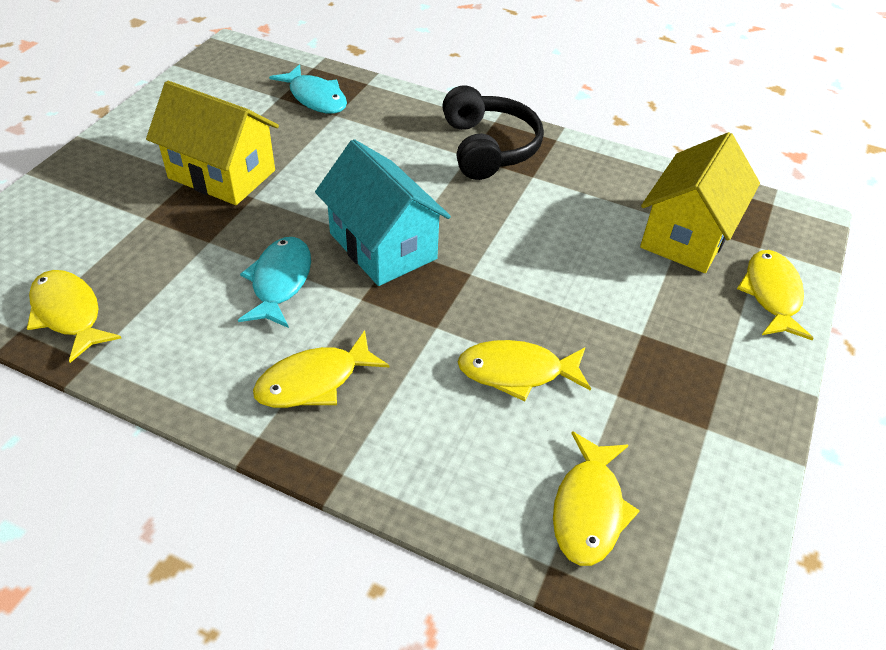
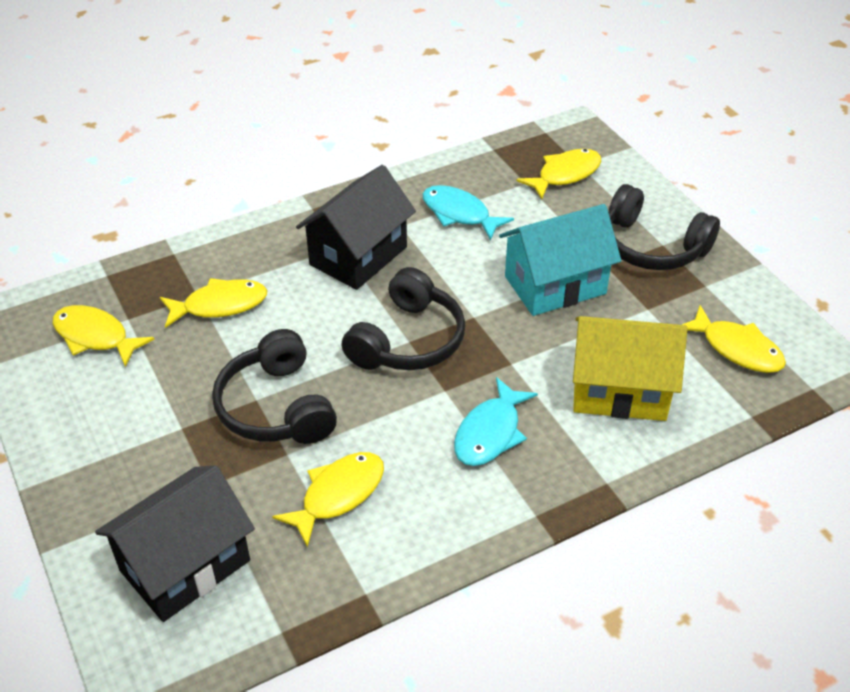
black headphones: [442,85,544,180] = 1 -> [212,329,337,444] [342,267,466,370] [608,184,720,270] = 3
black house: none = 0 -> [95,465,255,622] [296,165,416,290] = 2
yellow house: [146,81,279,205] [640,132,760,273] = 2 -> [573,316,687,421] = 1

